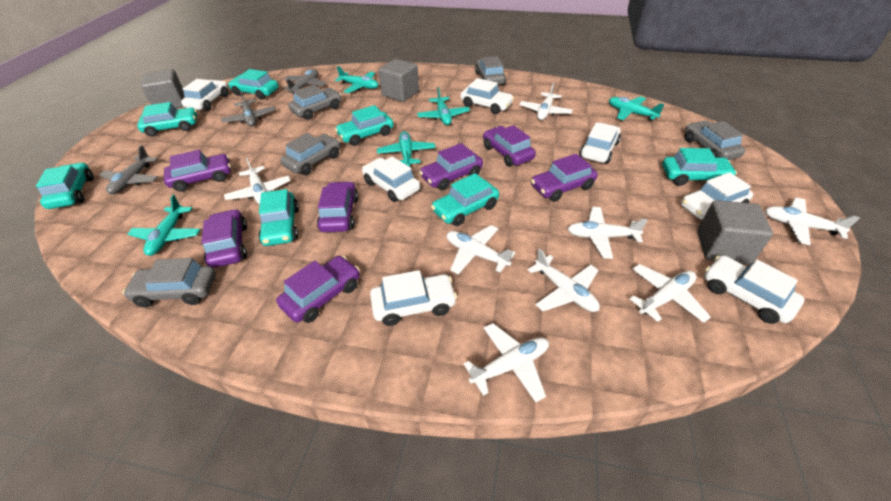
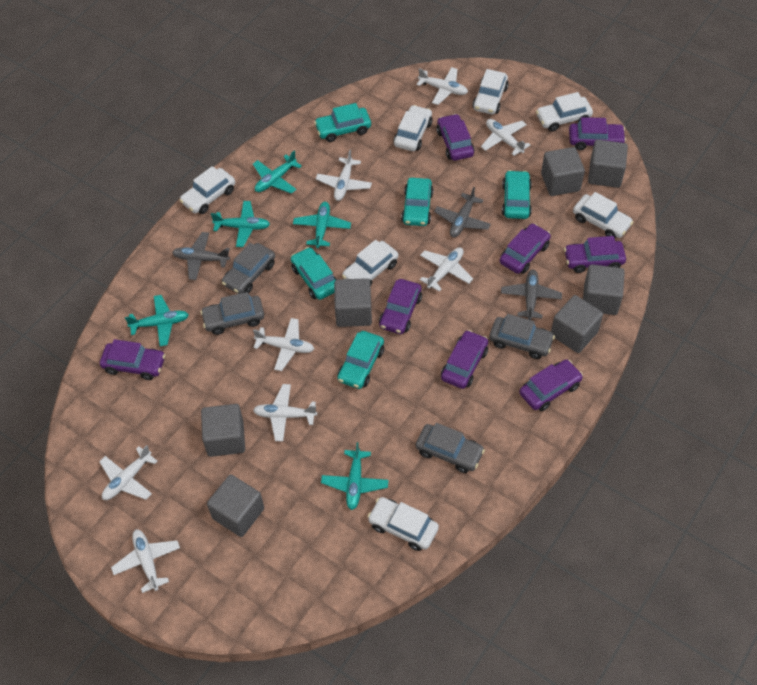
grey car: [123,258,216,307] [280,133,340,175] [288,85,342,120] [475,56,506,85] [685,121,745,160] = 5 -> [200,292,264,335] [222,243,275,294] [416,423,485,473] [489,314,555,359] = 4
grey cube: [141,69,185,108] [379,59,419,102] [697,200,773,264] = 3 -> [201,404,245,457] [207,474,264,537] [334,278,372,327] [541,147,585,196] [551,295,603,353] [583,264,625,315] [588,140,628,188] = 7
purple car: [164,150,231,192] [202,209,247,268] [276,256,360,323] [317,181,359,232] [419,143,483,191] [483,125,536,167] [531,154,598,202] = 7 -> [100,339,165,380] [379,279,422,334] [436,114,475,161] [441,330,488,389] [500,223,551,274] [519,359,583,411] [564,236,626,273] [569,117,626,150] = 8
turquoise car: [36,162,94,209] [137,102,197,137] [228,69,279,100] [258,189,299,246] [335,105,394,146] [431,173,499,226] [662,148,737,186] = 7 -> [291,247,337,300] [314,103,371,142] [338,331,384,389] [401,178,434,226] [502,170,532,219] = 5

